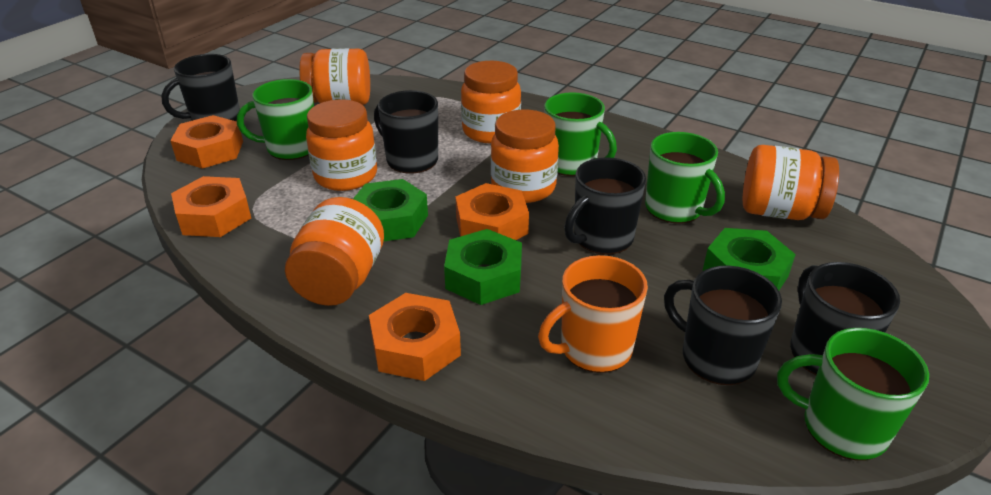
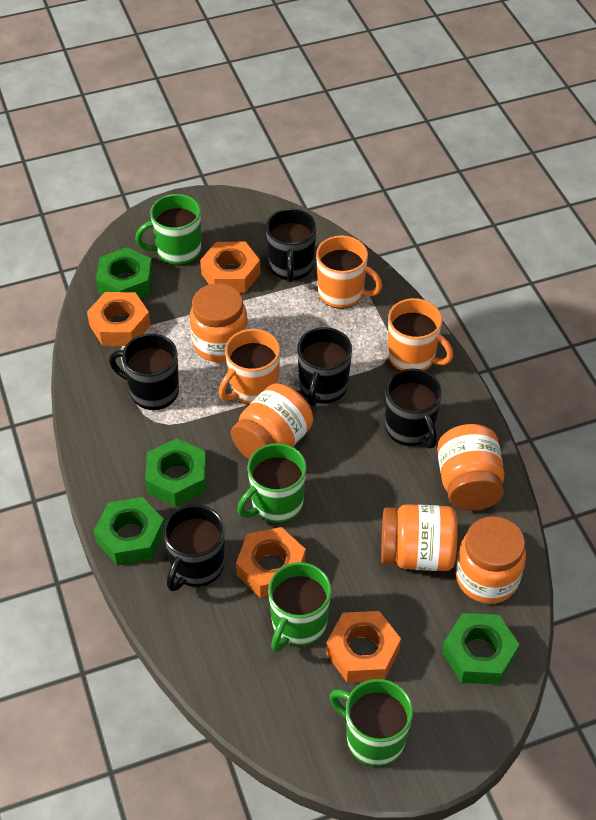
green nut: [353,179,428,242] [444,229,522,305] [703,228,796,290] = 3 -> [94,497,164,566] [96,247,153,298] [145,438,207,506] [442,613,519,685] = 4
orange jar: [285,197,384,306] [299,48,370,105] [306,100,377,191] [461,61,521,143] [491,109,559,203] [743,145,839,220] = 6 -> [190,283,248,362] [231,383,313,460] [381,504,458,571] [437,424,505,511] [456,516,526,604] = 5
orange mug: [538,255,648,373] = 1 -> [219,329,280,405] [316,235,382,309] [388,298,453,371] = 3

